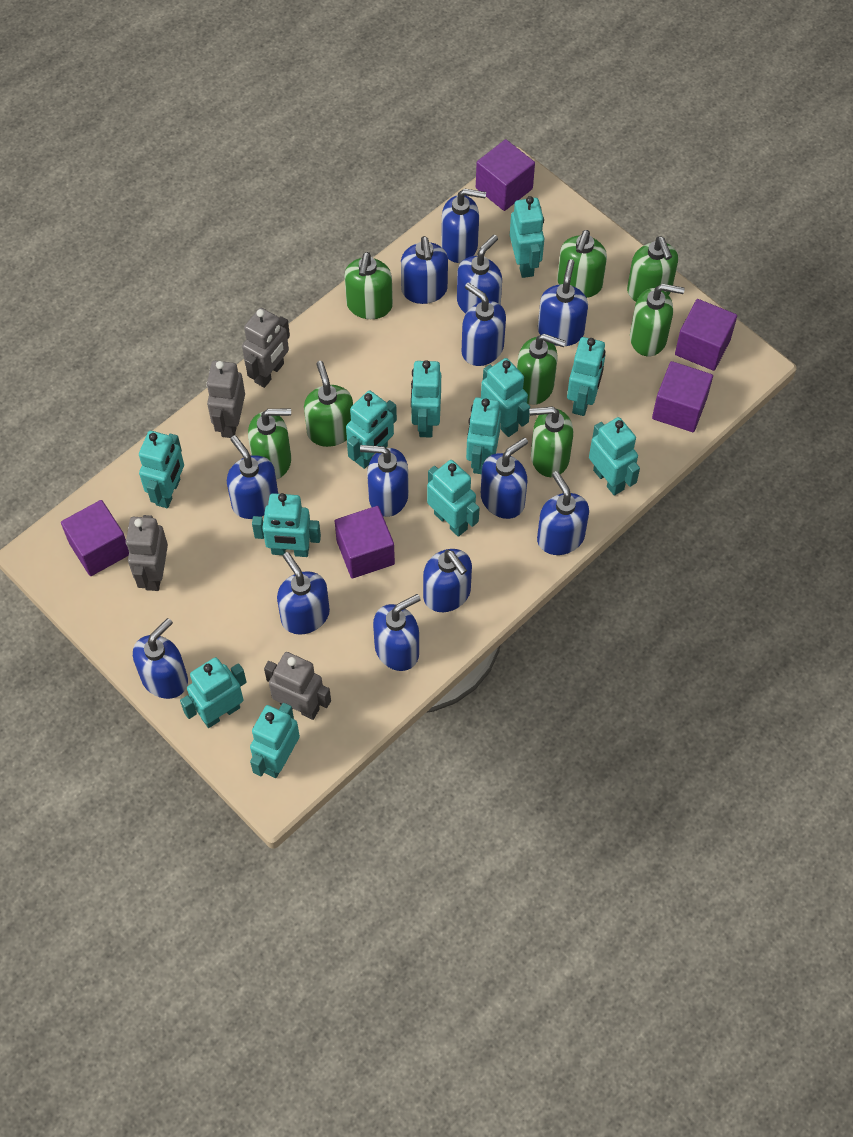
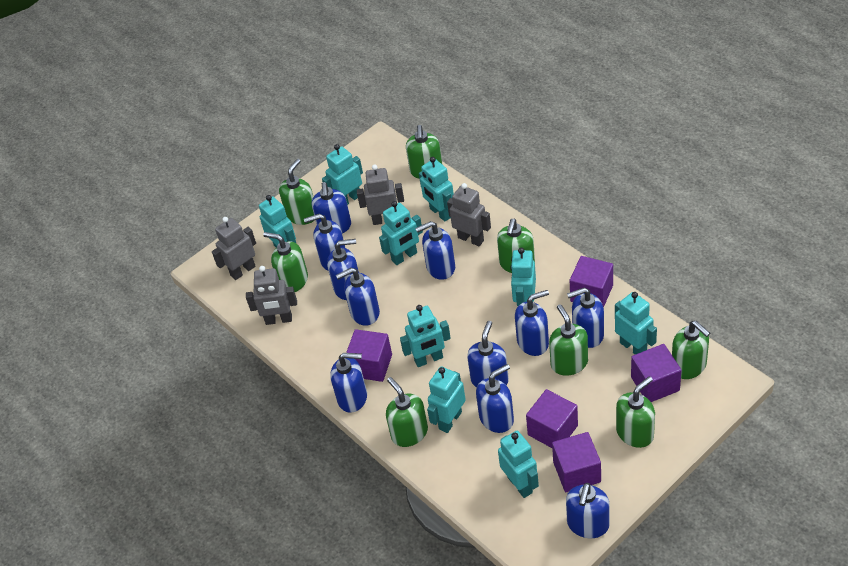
blue soap dispenser: [133,618,188,699] [227,435,278,519] [277,552,330,635] [360,445,409,517] [373,594,421,671] [401,236,448,304] [423,549,472,612] [441,189,486,263] [457,235,502,314] [462,283,506,366] [481,438,528,519] [537,471,589,555] [538,259,588,346] = 13 -> [304,214,345,271] [312,182,351,234] [327,239,359,300] [331,353,367,413] [336,268,380,326] [415,221,455,280] [467,321,509,388] [476,364,514,433] [515,290,549,356] [566,483,610,538] [567,288,604,348] = 11
turquoise robot: [139,431,184,508] [180,657,246,728] [250,703,300,778] [252,493,321,557] [346,391,397,469] [411,360,441,438] [427,460,480,537] [466,397,501,474] [481,358,530,437] [510,196,544,278] [567,337,606,416] [589,417,640,496] = 12 -> [259,195,296,247] [322,144,363,205] [379,201,423,265] [400,305,451,367] [419,157,454,222] [427,367,466,433] [498,431,539,498] [510,248,536,306] [615,292,657,355] = 9

